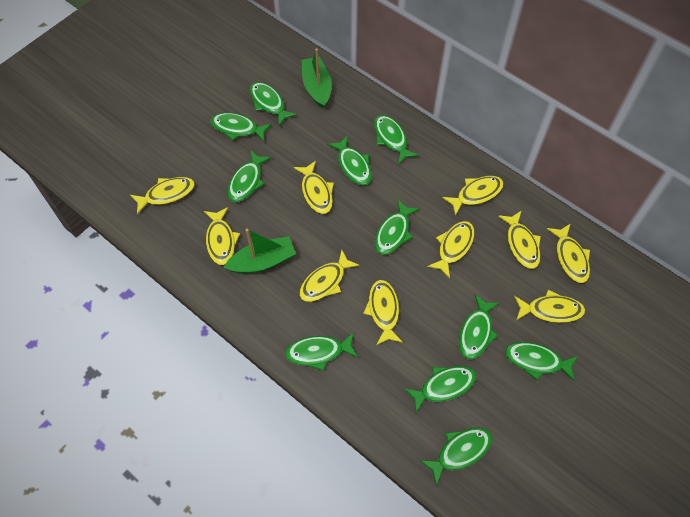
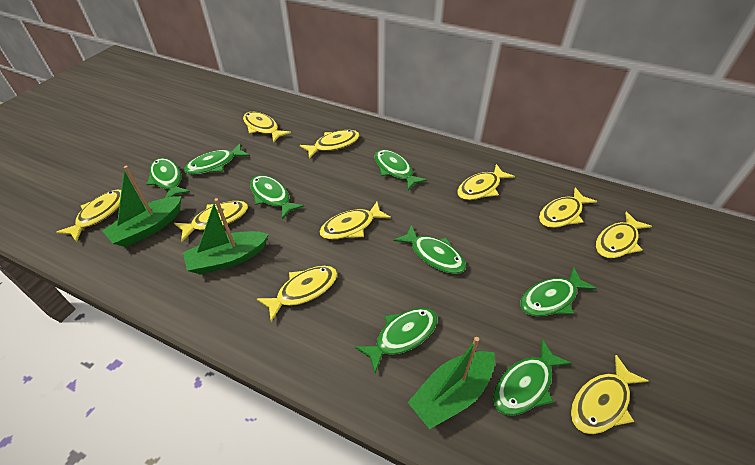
green boat: [223,229,296,274] [302,49,332,109] = 2 -> [102,166,182,247] [183,198,269,274] [407,337,495,429] = 3
green fish: [211,113,272,142] [228,150,271,202] [250,82,297,126] [285,332,358,371] [327,135,372,185] [374,115,419,165] [375,200,420,255] [404,366,476,413] [420,427,492,486] [459,294,500,359] [505,342,578,382] = 11 -> [146,158,190,198] [184,143,250,175] [250,175,304,219] [355,308,437,373] [374,149,427,190] [394,224,466,274] [493,339,571,416] [520,267,597,316] = 8

